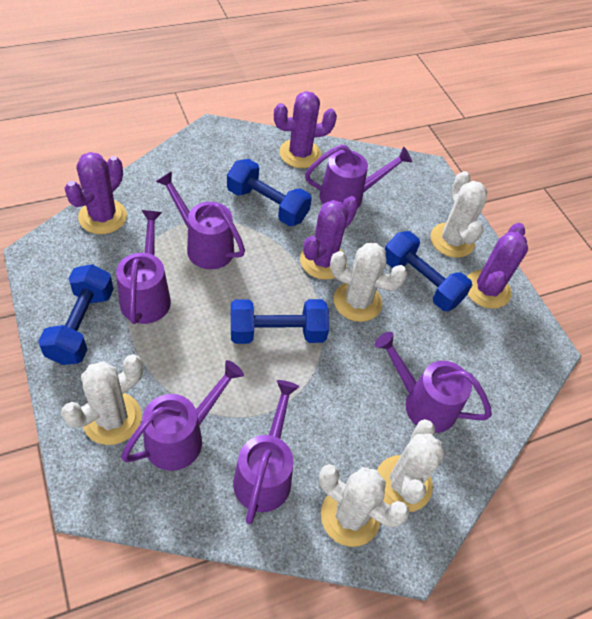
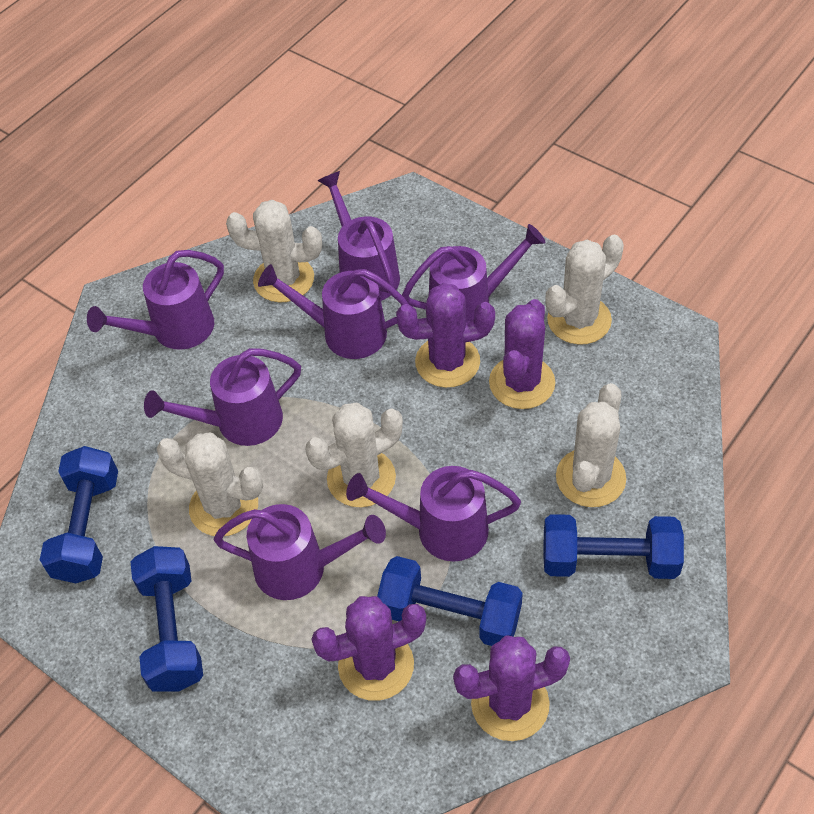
purple watering can: [116,210,171,324] [121,360,244,471] [156,171,245,269] [233,380,299,524] [305,144,412,209] [374,332,492,433] = 6 -> [87,250,224,350] [144,348,301,446] [214,504,386,600] [258,264,409,359] [318,171,400,301] [346,466,521,561] [402,224,546,321] = 7

